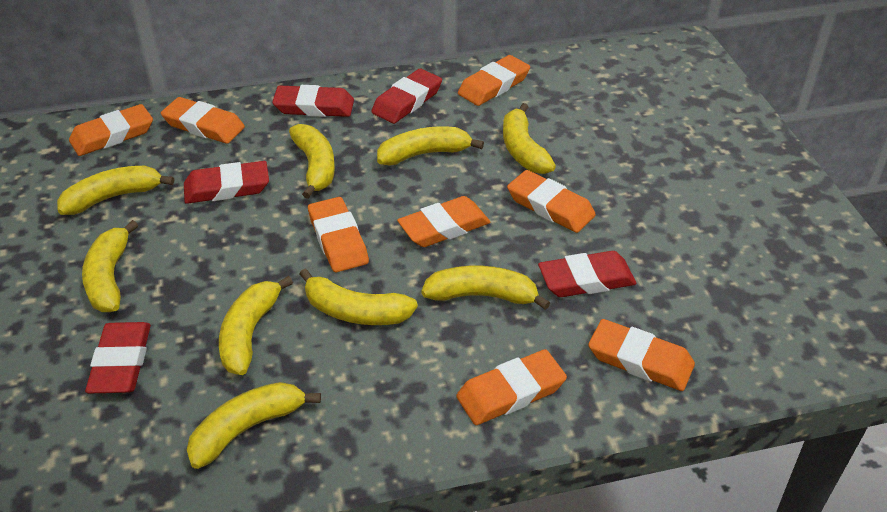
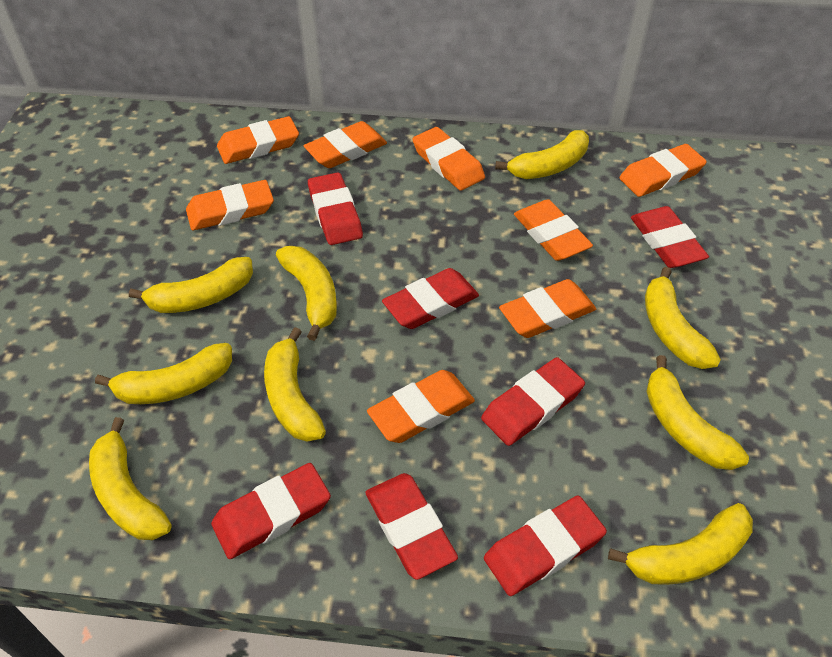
red eraser: [85,322,151,393] [184,161,269,204] [272,85,354,117] [371,69,442,124] [538,251,637,297] = 5 -> [211,463,331,559] [308,172,363,245] [366,473,458,580] [382,268,479,329] [481,357,585,446] [484,496,607,596] [631,206,709,268] = 7

